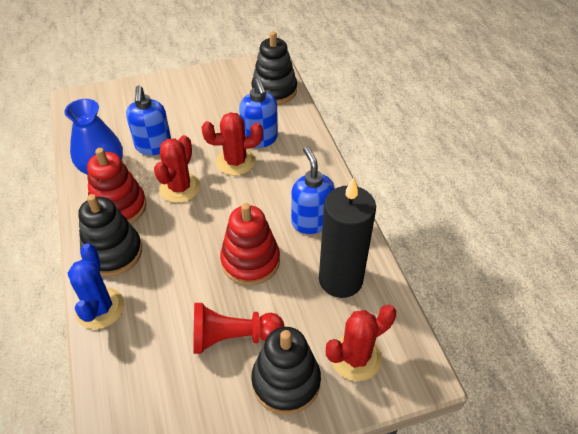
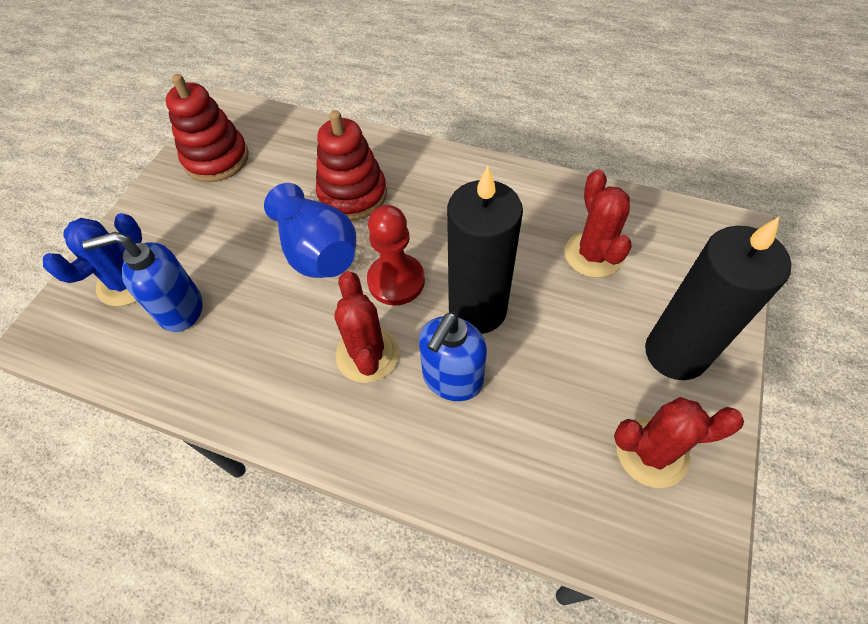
black candle: [319,178,376,298] = 1 -> [447,166,523,334] [645,216,791,380] = 2
black stacking toy: [78,194,142,276] [251,31,297,105] [251,327,321,415] = 3 -> none = 0
blue soap dispenser: [126,85,171,155] [239,78,278,148] [291,146,335,234] = 3 -> [82,232,203,332] [419,312,487,401] = 2

